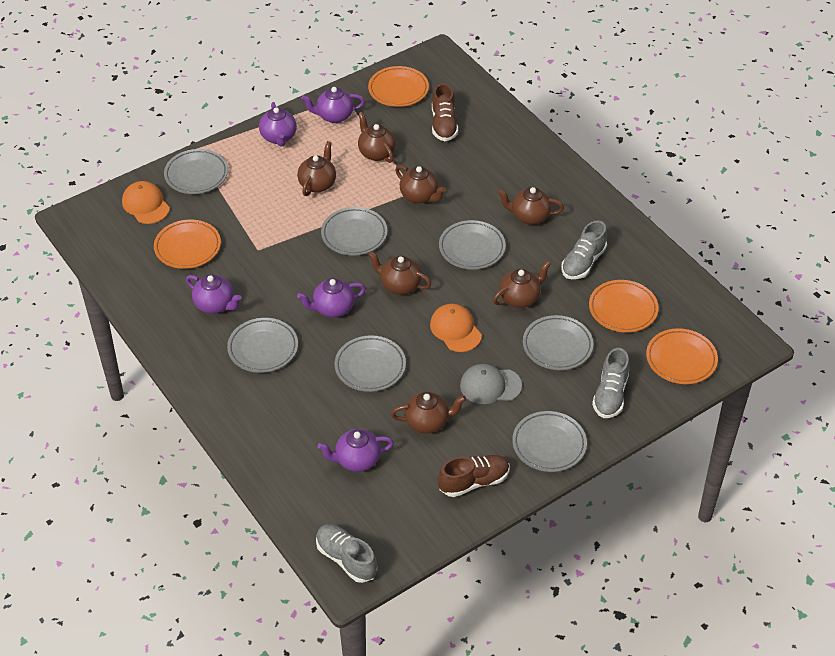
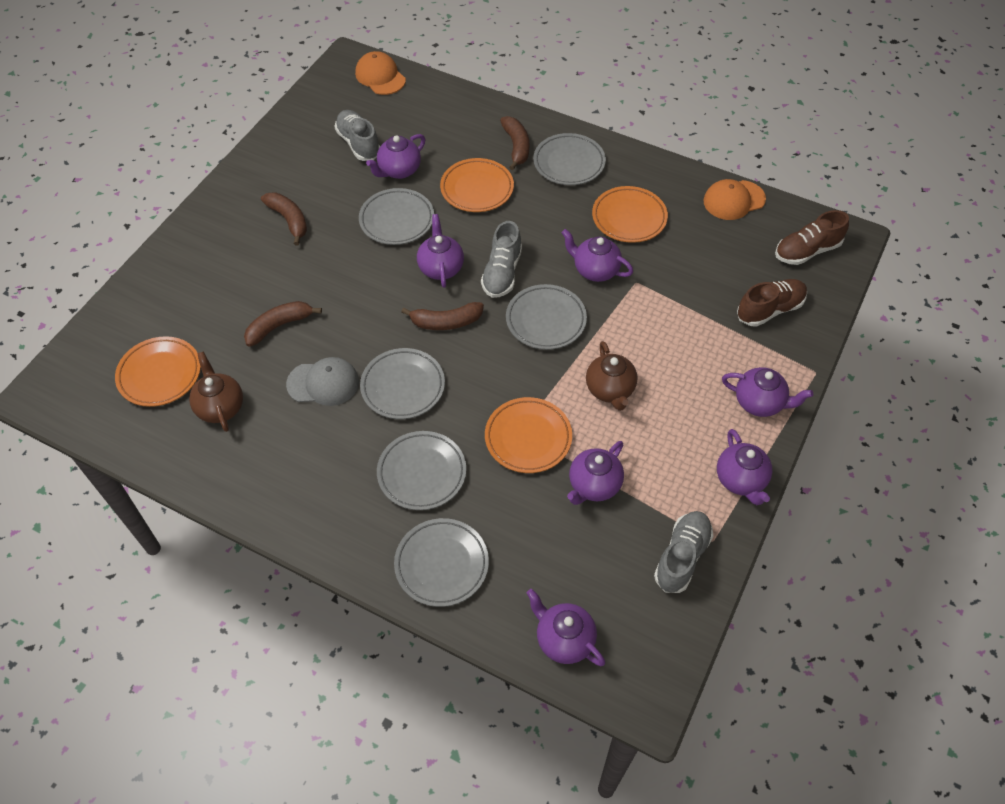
brown banana: none = 0 -> [244,301,322,347] [261,192,307,246] [401,302,484,330] [500,116,529,170] = 4
brown teapot: [297,141,336,196] [358,112,396,163] [368,251,431,295] [391,392,466,434] [395,165,446,204] [493,261,551,308] [498,187,564,225] = 7 -> [189,351,243,432] [586,341,637,411] = 2
grey plate: [164,149,228,194] [227,318,298,373] [321,207,387,256] [334,335,406,392] [439,220,506,270] [512,411,587,472] [523,315,593,370] = 7 -> [359,188,434,245] [360,348,445,419] [377,431,466,510] [394,518,489,607] [506,284,587,350] [533,133,606,185] = 6
purple teapot: [186,275,241,314] [259,102,297,146] [297,278,366,317] [301,87,365,123] [318,429,394,472] = 5 -> [366,134,426,179] [417,214,464,288] [527,589,605,666] [562,229,633,282] [567,441,624,505] [717,429,772,505] [722,367,813,417] = 7

